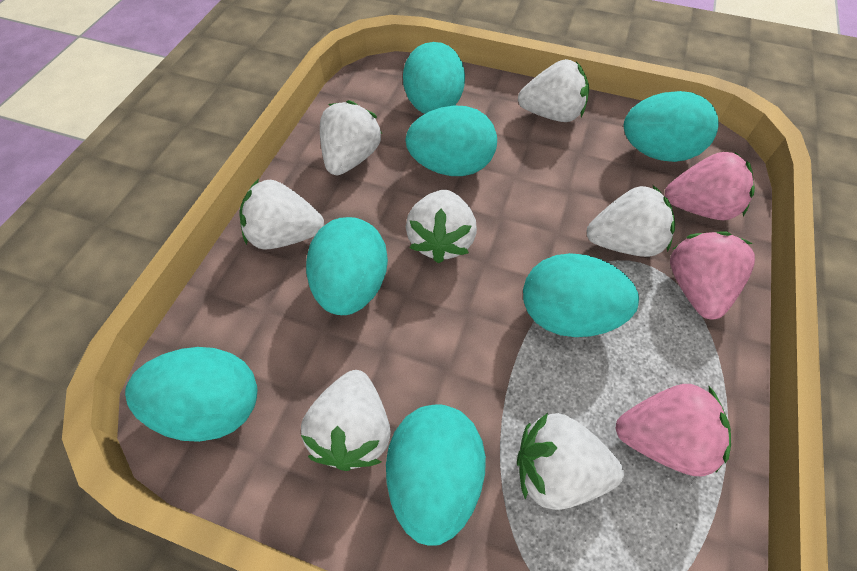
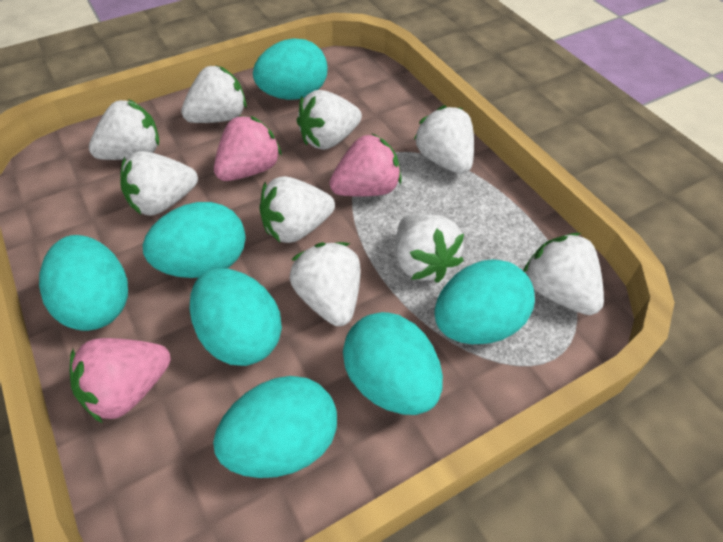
white strawberry: [239,179,324,250] [301,370,391,471] [320,100,382,175] [406,190,477,264] [517,413,624,510] [518,59,589,122] [587,185,675,257] = 7 -> [89,99,159,160] [120,151,198,216] [181,65,247,123] [259,176,335,243] [290,242,361,326] [297,90,362,150] [396,214,464,283] [414,105,474,174] [523,233,604,315] = 9

